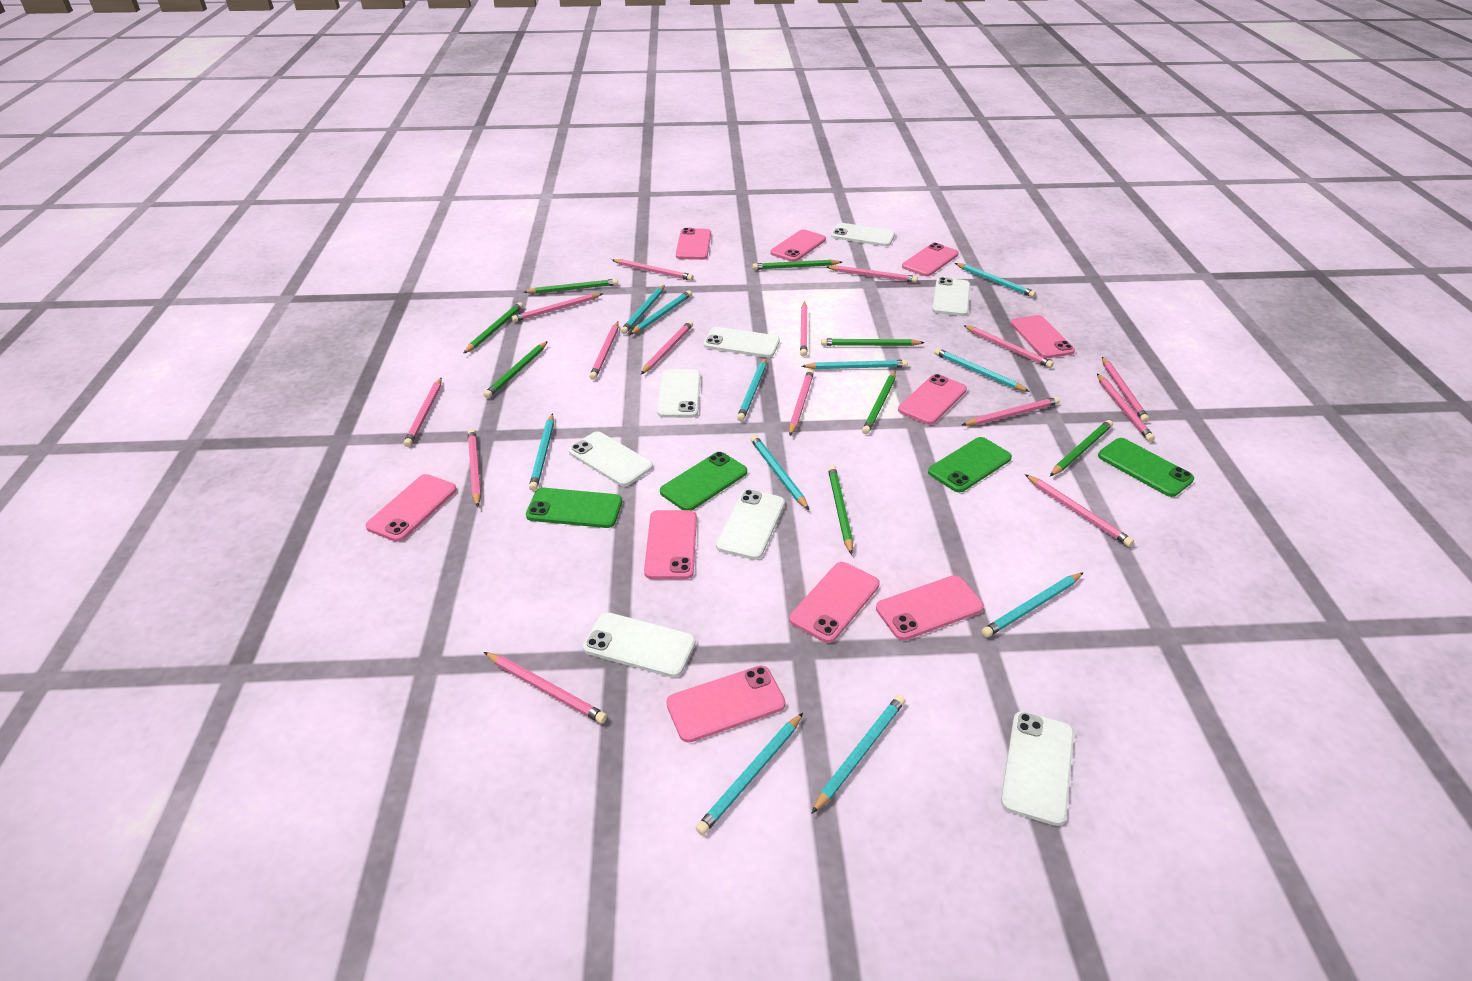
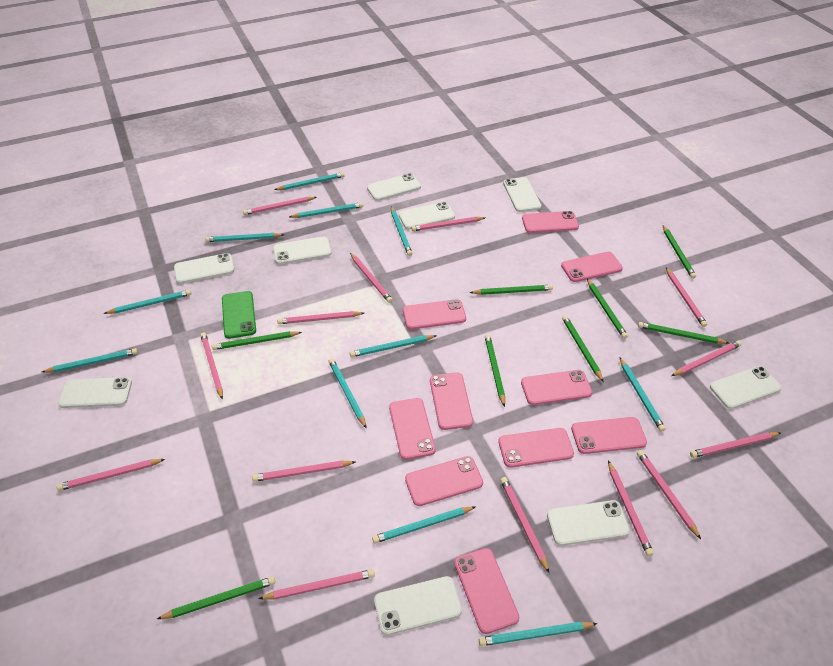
green phone: [526,488,622,528] [660,452,747,511] [928,437,1012,492] [1098,438,1194,497] = 4 -> [222,291,256,339] = 1
pink pencil: [404,377,442,447] [468,429,481,508] [484,652,607,724] [511,293,602,322] [589,322,619,380] [612,259,694,281] [641,321,693,374] [789,369,814,436] [800,301,807,357] [827,265,918,283] [962,397,1060,426] [963,325,1054,368] [1025,474,1134,547] [1097,374,1155,442] [1102,357,1149,423] = 15 -> [56,459,165,491] [200,332,223,400] [243,197,316,215] [252,461,355,482] [259,569,375,599] [277,311,364,324] [350,253,393,303] [411,217,485,231] [500,477,549,573] [608,461,654,556] [637,450,701,539] [666,268,707,327] [671,341,742,376] [690,432,780,458] = 14
white phone: [569,431,653,486] [583,612,696,677] [657,369,700,418] [704,327,780,358] [716,489,785,560] [831,223,895,246] [932,277,970,316] [1001,711,1074,826] = 8 -> [58,377,132,408] [174,253,234,284] [273,237,331,264] [367,173,421,201] [374,576,462,635] [399,202,455,229] [503,177,541,212] [547,500,630,546] [710,366,782,409] = 9

